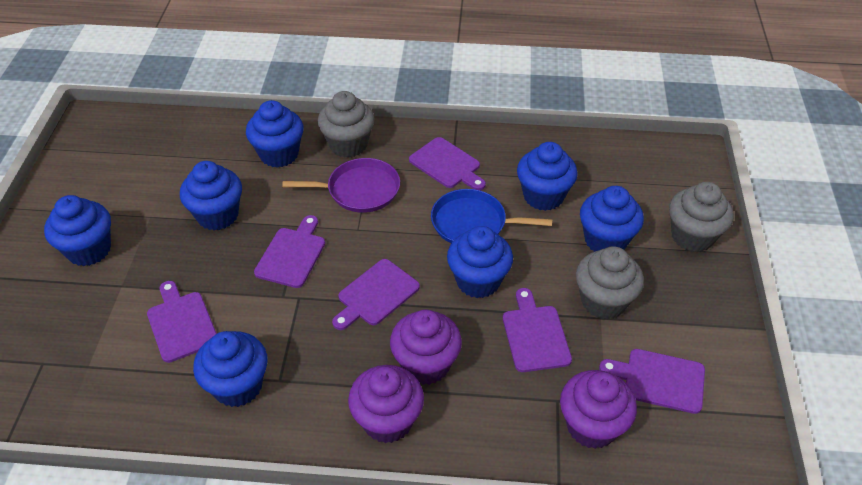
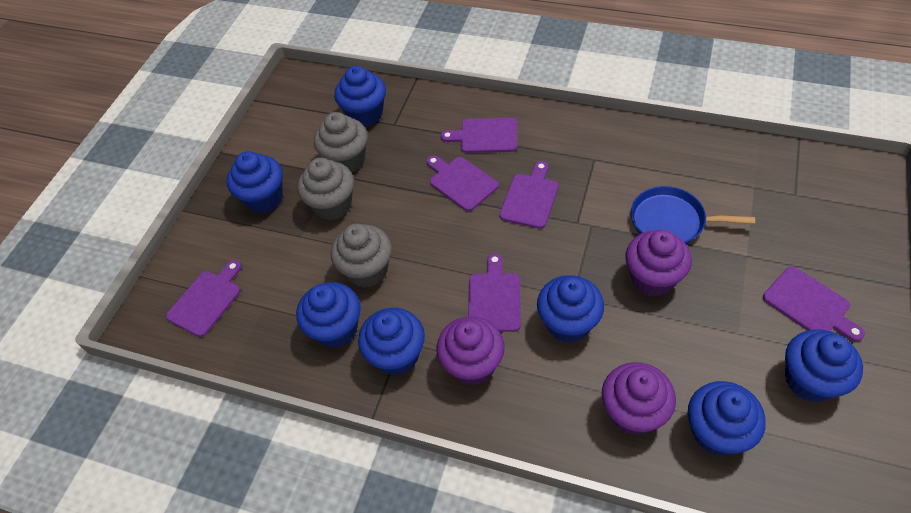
purple pan: [283,158,400,213] = 1 -> none = 0

